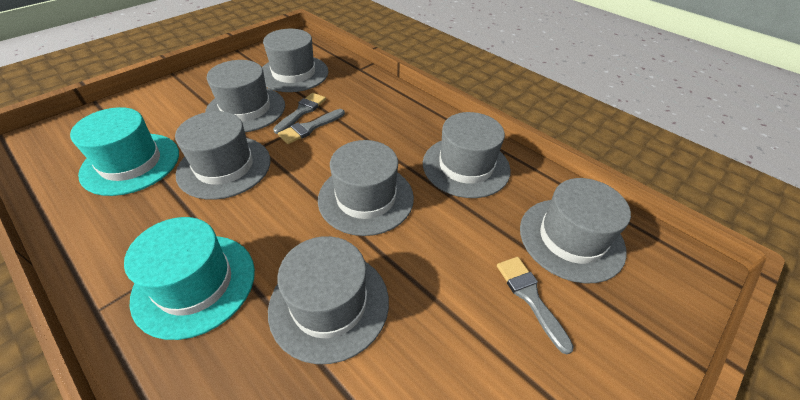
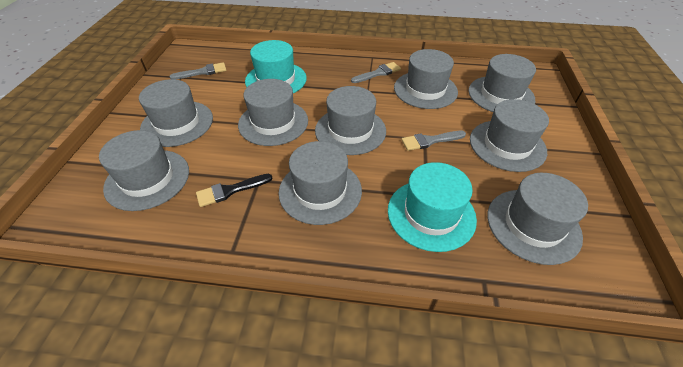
black brush: none = 0 -> [196,174,273,207] = 1
grey hat: [175,111,270,200] [205,60,285,132] [262,29,328,92] [268,236,389,364] [318,140,414,236] [423,112,511,198] [520,178,631,283] = 7 -> [99,130,189,211] [139,79,213,147] [238,79,308,146] [279,141,362,225] [315,86,386,155] [394,49,458,109] [468,54,536,112] [470,99,549,172] [487,173,588,265] = 9

